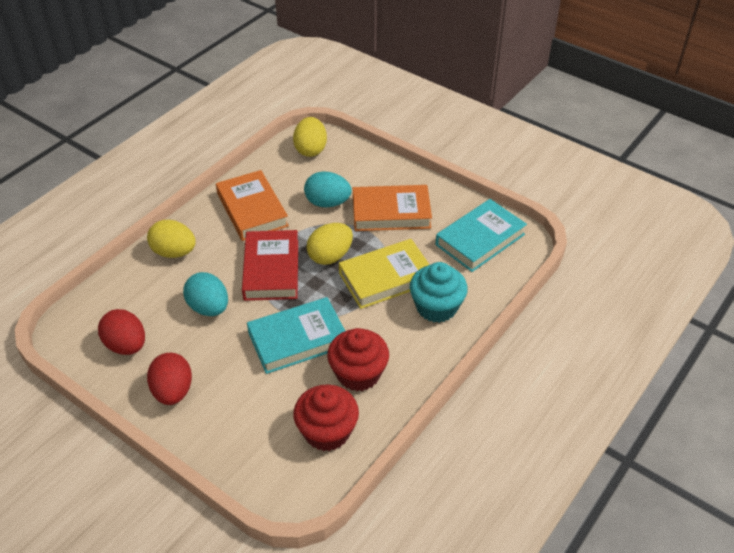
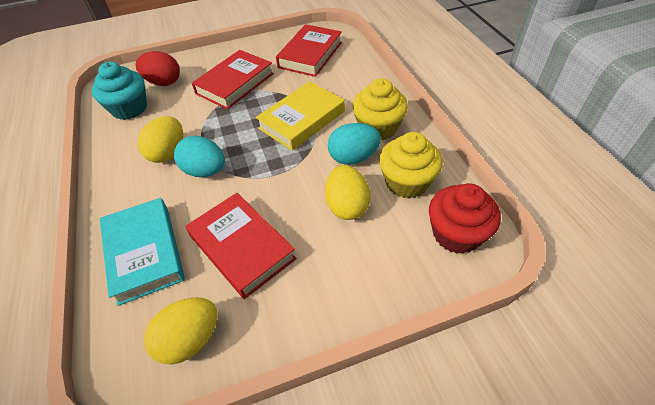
orange book: [216,170,289,241] [353,185,432,231] = 2 -> none = 0
red book: [242,230,298,301] = 1 -> [186,193,297,299] [192,50,274,109] [276,24,342,77] = 3
red cupcake: [293,384,359,451] [327,328,389,391] = 2 -> [429,183,501,254] = 1
red egg: [98,309,145,355] [147,353,192,405] = 2 -> [135,51,180,86] = 1
turquoise book: [247,297,345,374] [435,199,527,272] = 2 -> [100,198,185,306] = 1
yellow cupcake: none = 0 -> [352,78,408,140] [379,132,443,199] = 2

